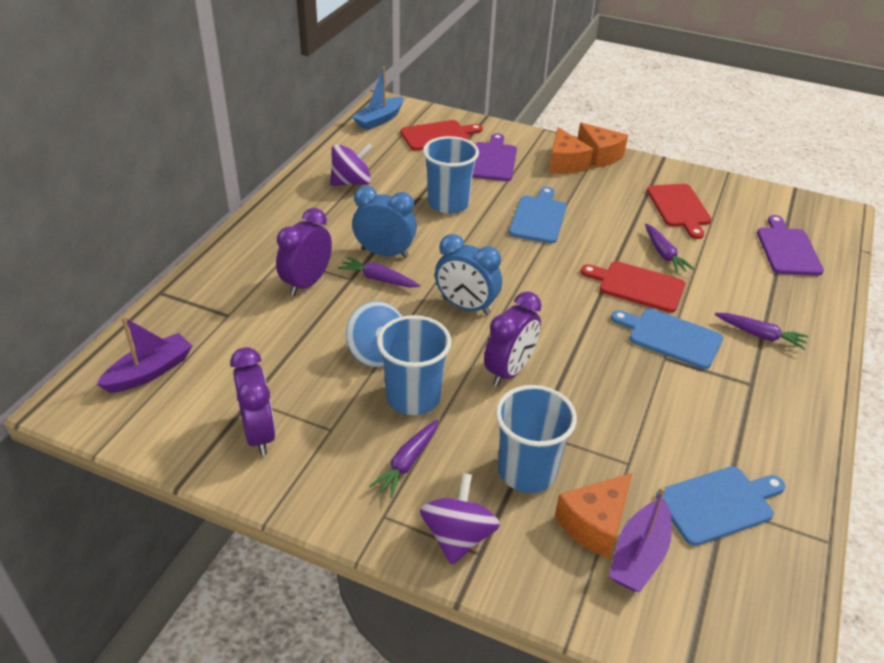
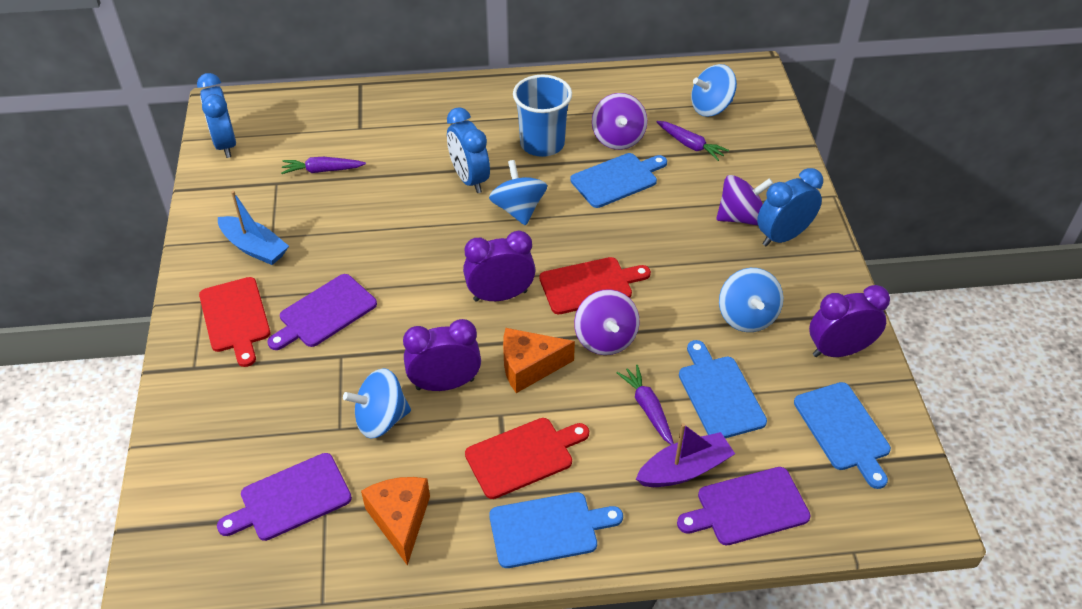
blue clock: [352,186,417,258] [435,234,502,315] = 2 -> [197,73,236,158] [447,107,490,193] [757,168,823,247] = 3
blue cup: [377,315,451,415] [423,136,479,214] [496,385,577,493] = 3 -> [513,75,572,157] = 1
blue cutting board: [509,187,567,243] [611,309,723,369] [656,466,785,546] = 3 -> [489,492,623,568] [570,153,667,208] [679,340,767,438] [794,382,891,489] = 4
blue spinning top: [346,301,403,367] = 1 -> [343,368,411,439] [489,160,547,226] [691,64,737,117] [719,268,783,332] = 4
orange cheese: [549,127,593,173] [555,473,632,559] [578,123,628,168] = 3 -> [361,477,430,566] [503,328,575,393] = 2
purple boat: [96,316,192,393] [609,487,672,592] = 2 -> [636,423,735,487] = 1
purple carrot: [338,257,420,287] [369,420,438,498] [645,224,694,273] [715,313,809,350] = 4 -> [281,157,366,174] [617,365,674,445] [657,121,729,161] = 3
purple cutting board: [472,133,517,181] [757,215,824,275] = 2 -> [217,453,352,541] [268,274,377,350] [677,467,811,545] = 3
purple spinning top: [330,143,373,186] [420,473,500,565] = 2 -> [574,289,639,355] [592,93,647,150] [716,175,773,225] = 3

